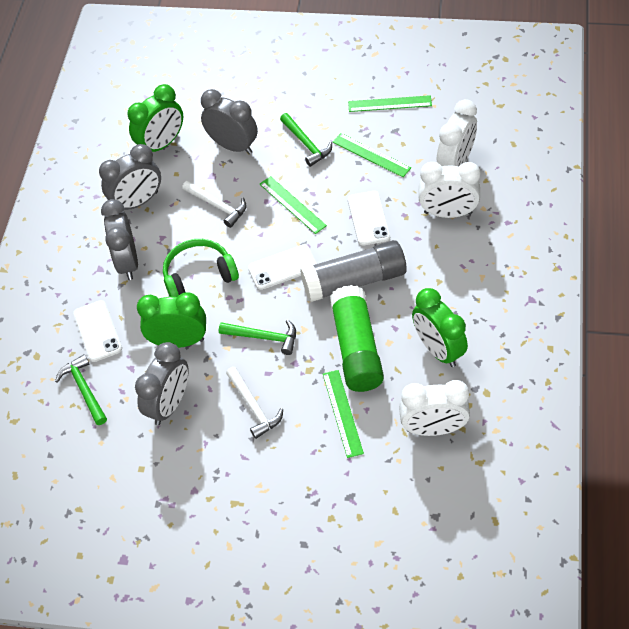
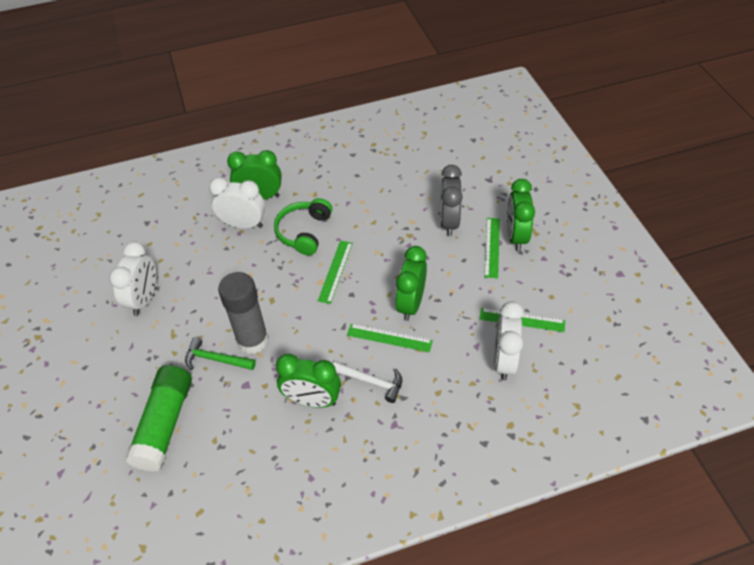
green clock: [127,84,183,152] [137,292,206,348] [412,288,468,367] = 3 -> [227,150,282,200] [276,354,341,408] [395,246,427,321] [507,179,535,251] = 4
green hammer: [55,354,107,425] [219,319,296,355] [280,113,332,167] = 3 -> [185,337,256,370] = 1
grey clock: [99,144,161,210] [101,199,138,280] [135,342,189,425] [201,89,258,154] = 4 -> [440,165,463,236] = 1
white hammer: [182,181,246,228] [226,367,283,439] = 2 -> [333,361,402,403] = 1
white phone: [73,300,122,362] [248,245,317,290] [348,191,390,246] = 3 -> none = 0

